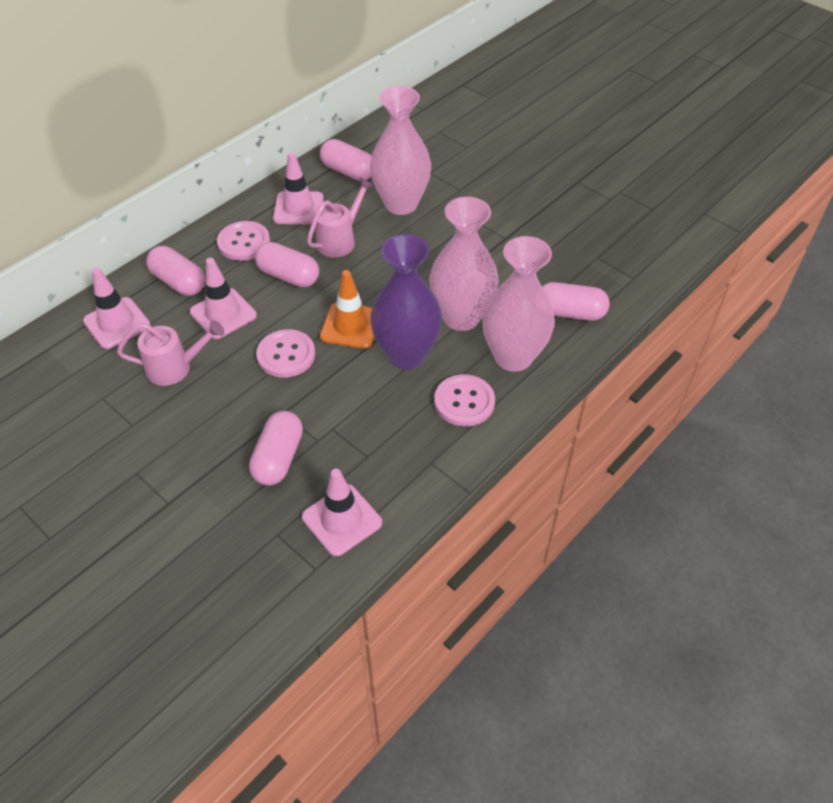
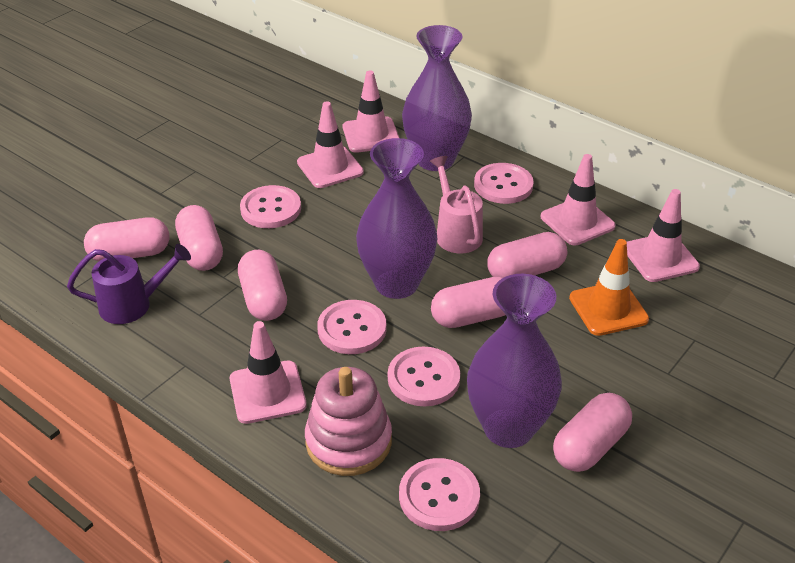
pink button: [217,221,270,261] [256,329,315,378] [434,374,495,426] = 3 -> [240,185,301,228] [317,300,387,354] [388,347,460,406] [399,458,480,531] [474,163,534,204] = 5
pink capsule: [146,246,205,296] [249,411,303,486] [255,242,319,288] [320,139,372,181] [542,282,610,321] = 5 -> [84,217,169,261] [175,205,223,271] [238,250,287,321] [431,277,506,328] [487,232,567,278] [553,393,632,472] = 6
pink stacking toy: none = 0 -> [305,367,392,476] = 1
pink traffic cone: [83,267,151,349] [190,258,257,339] [273,152,324,224] [302,469,382,556] = 4 -> [230,321,307,424] [297,101,364,188] [343,71,399,153] [541,154,616,245] [627,189,700,282] = 5
pink vase: [370,86,431,215] [429,197,499,331] [482,236,555,372] = 3 -> none = 0
pink watering can: [117,320,224,386] [307,178,374,258] = 2 -> [430,156,483,253] = 1
purple vase: [370,234,442,370] = 1 -> [356,138,437,299] [402,25,472,171] [467,274,562,448] = 3
purple watering can: none = 0 -> [67,244,191,324] = 1

